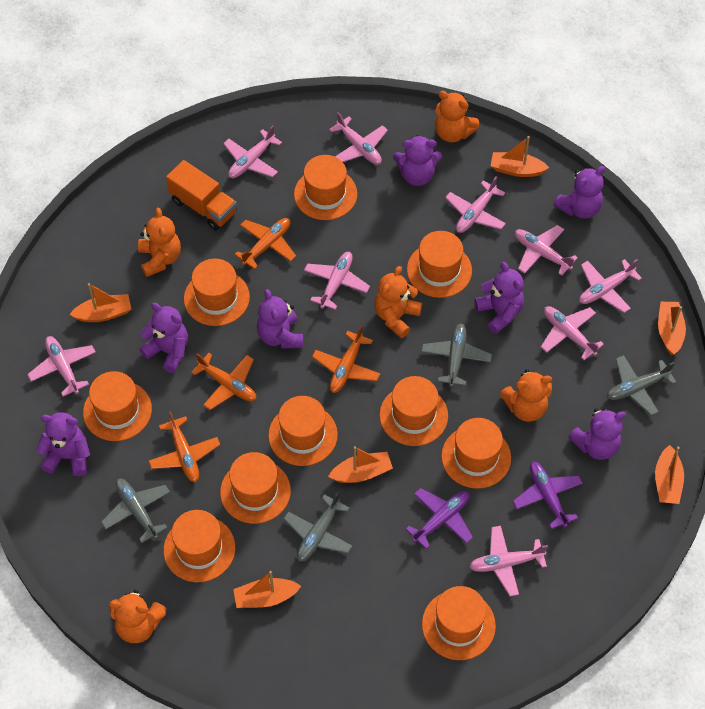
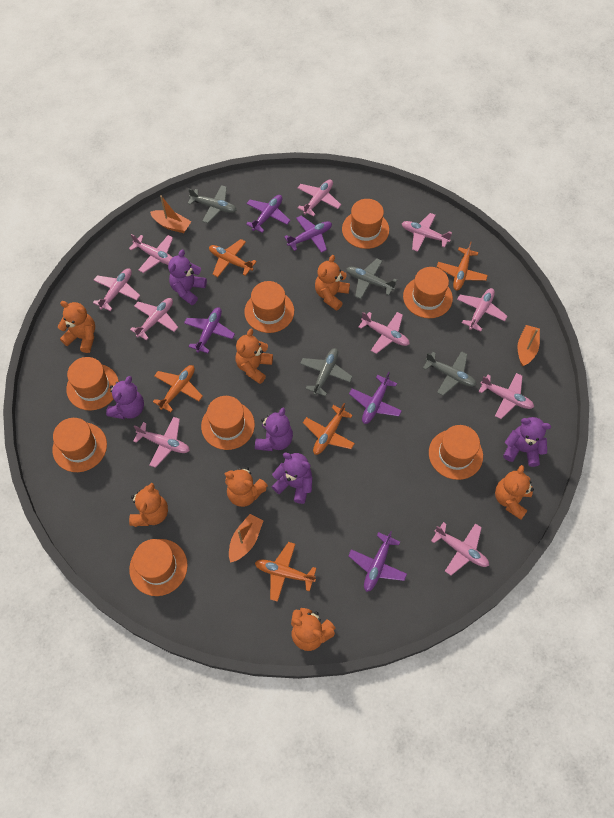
orange boat: [69,283,131,322] [233,571,301,608] [328,446,393,483] [491,136,549,177] [655,445,684,504] [658,302,686,355] = 6 -> [150,195,191,233] [229,514,263,563] [517,325,540,366] = 3
orange hat: [83,371,152,441] [163,510,235,582] [184,258,250,326] [220,452,291,524] [268,396,338,466] [294,155,357,220] [379,376,448,446] [407,231,472,298] [422,586,496,660] [441,418,511,489] = 10 -> [52,418,107,472] [66,357,119,410] [129,539,188,596] [201,396,255,450] [244,281,294,333] [342,199,389,249] [403,267,453,318] [429,425,483,480] = 8
orange plane: [149,411,220,482] [191,353,256,410] [235,218,296,269] [312,325,380,393] = 4 -> [153,365,203,412] [209,239,257,277] [255,542,316,602] [303,403,355,455] [437,242,488,291] = 5
orange teddy bear: [109,589,166,643] [138,208,181,277] [374,266,422,338] [435,91,480,142] [500,369,552,422] = 5 -> [58,301,95,353] [129,483,168,527] [225,467,268,507] [236,329,273,384] [291,608,335,651] [315,255,350,311] [495,465,534,520] = 7
orange truck: [166,160,237,230] = 1 -> none = 0
pink plane: [27,336,96,397] [223,126,282,178] [304,252,370,310] [329,112,388,165] [445,176,506,233] [469,526,548,596] [515,225,578,275] [541,306,604,360] [579,259,642,313] = 9 -> [93,268,140,311] [129,234,173,273] [130,298,178,340] [133,417,190,468] [297,179,341,217] [358,312,410,354] [402,213,452,252] [431,522,489,575] [457,288,507,332] [479,373,534,419] = 10
purple plane: [406,488,473,549] [512,462,583,529] = 2 -> [184,307,235,353] [246,195,291,233] [284,216,332,253] [348,531,407,592] [349,372,402,424] = 5
purple teddy bear: [36,412,90,476] [140,303,188,373] [257,289,303,349] [393,135,442,186] [474,262,524,334] [553,166,605,219] [568,408,626,460] = 7 -> [106,376,144,419] [168,250,207,305] [255,408,293,451] [272,453,312,504] [503,417,551,467] = 5

